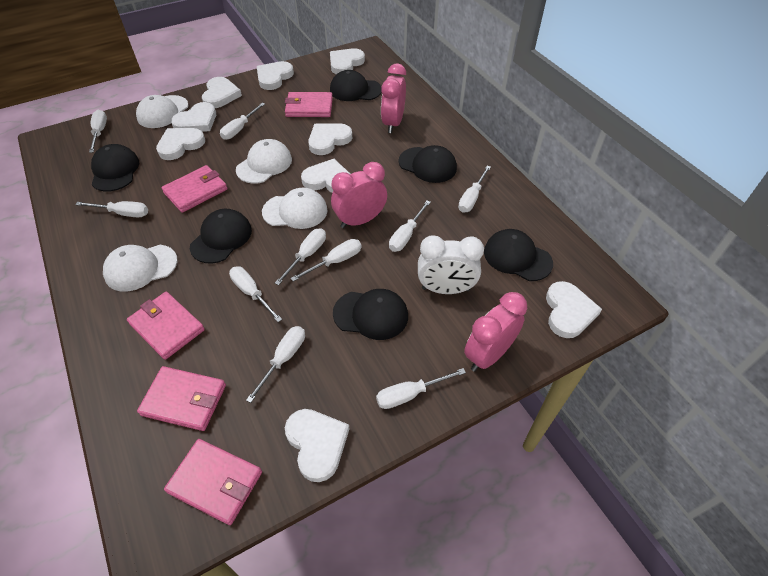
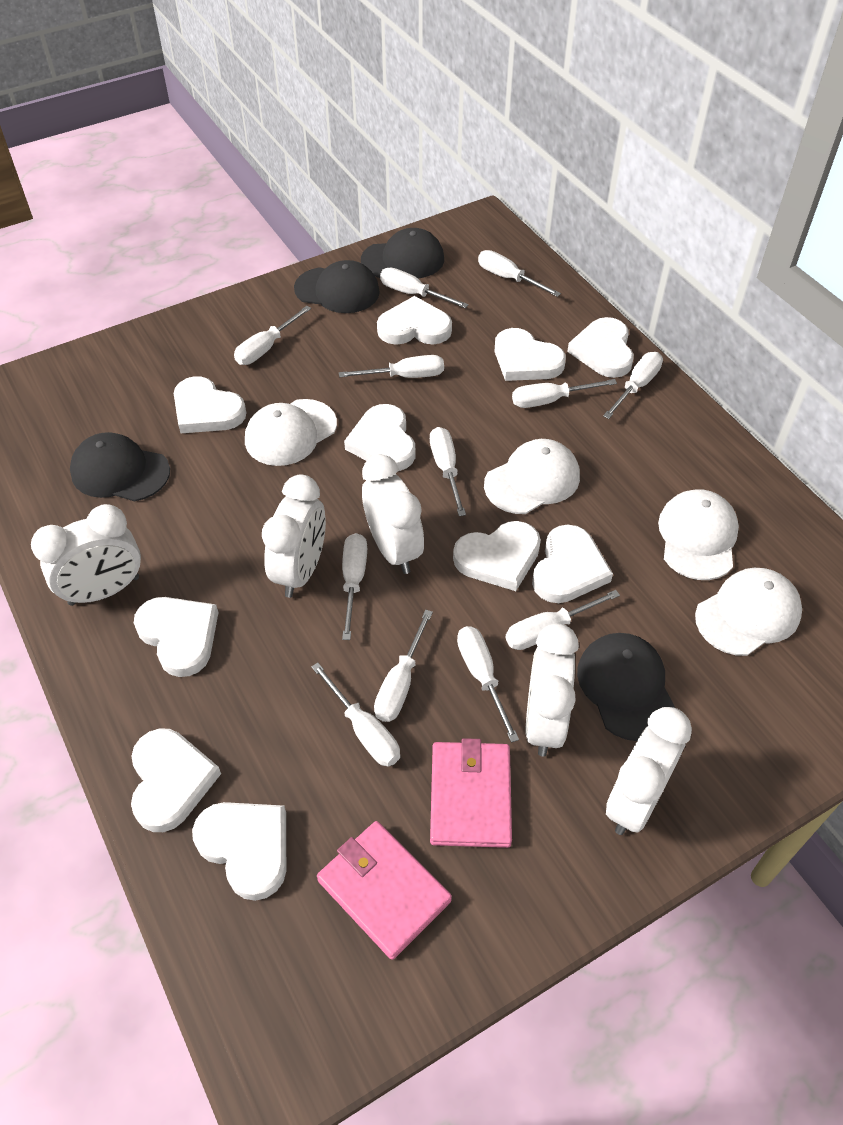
black cap: [91,144,139,192] [190,209,252,264] [330,70,382,101] [333,289,408,340] [398,145,457,183] [484,229,553,281] = 6 -> [70,432,170,501] [294,260,380,313] [361,228,444,278] [577,633,675,741] = 4
pink clock: [331,162,387,228] [381,63,406,133] [464,292,527,372] = 3 -> none = 0
pink wallet: [127,292,205,360] [137,366,226,431] [161,165,227,213] [164,439,262,525] [285,92,333,117] = 5 -> [317,821,452,960] [430,738,512,848] = 2
white clock: [418,235,484,294] = 1 -> [31,504,141,606] [262,474,326,598] [362,454,424,574] [525,623,579,757] [606,707,692,835] = 5
white heart: [156,128,205,160] [171,102,216,132] [202,77,242,108] [257,61,294,90] [285,409,350,482] [301,159,350,193] [308,123,352,155] [330,48,365,74] [546,281,602,338] = 9 -> [131,728,221,832] [134,597,219,677] [174,376,246,433] [192,802,286,901] [344,404,415,471] [377,296,452,345] [453,521,541,591] [495,328,566,381] [532,525,613,603] [567,317,634,378] = 10
white screwdriver: [75,201,148,218] [89,110,107,153] [220,103,265,140] [229,267,282,322] [246,326,305,403] [275,228,326,285] [290,239,361,282] [376,368,466,409] [389,200,431,252] [458,166,491,213] = 10 -> [234,306,311,365] [311,662,400,767] [339,355,444,378] [342,533,367,640] [374,610,433,722] [380,267,469,308] [430,427,466,516] [457,626,519,743] [478,250,561,297] [505,590,620,650] [512,379,617,408] [603,352,663,419] = 12

